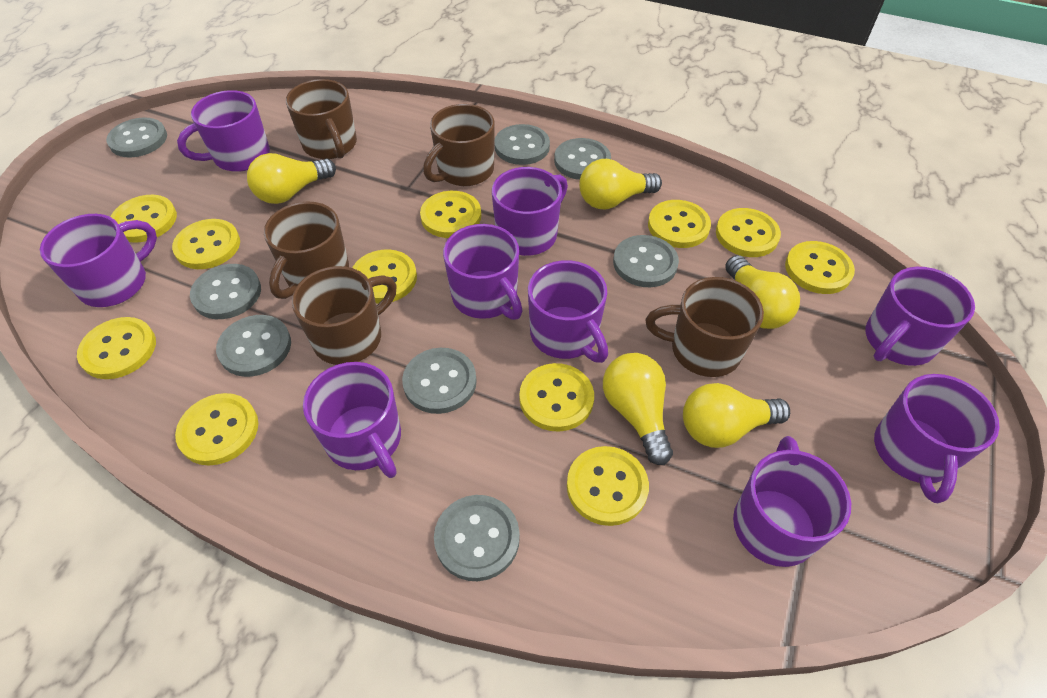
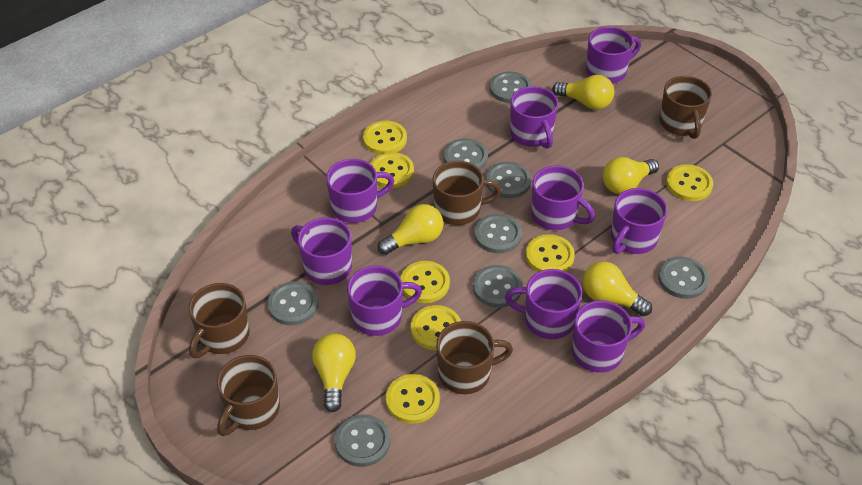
yellow button: [77,317,156,379] [111,195,177,243] [172,219,240,269] [175,393,258,466] [352,249,417,304] [420,191,481,238] [519,363,594,432] [567,446,649,526] [648,200,711,248] [716,208,781,257] [785,241,855,294] = 11 -> [363,120,407,154] [370,152,414,188] [386,374,440,424] [401,261,450,303] [411,305,461,350] [526,234,575,272] [666,164,713,201] = 7

